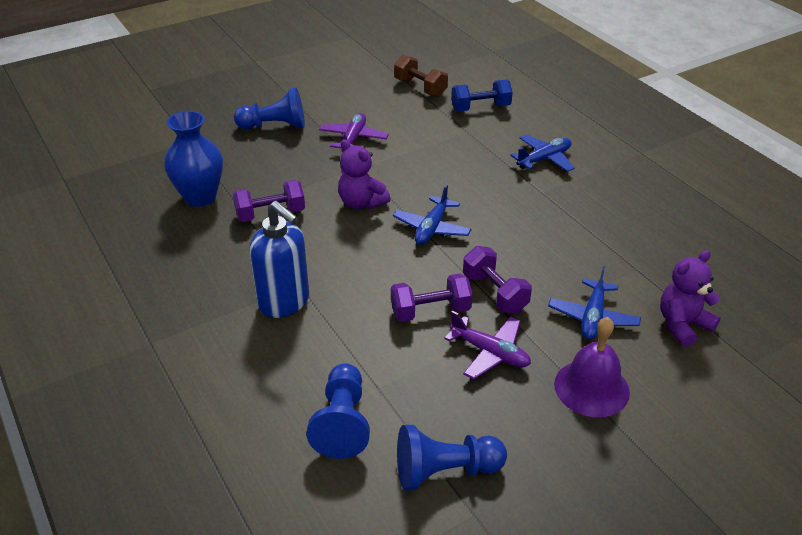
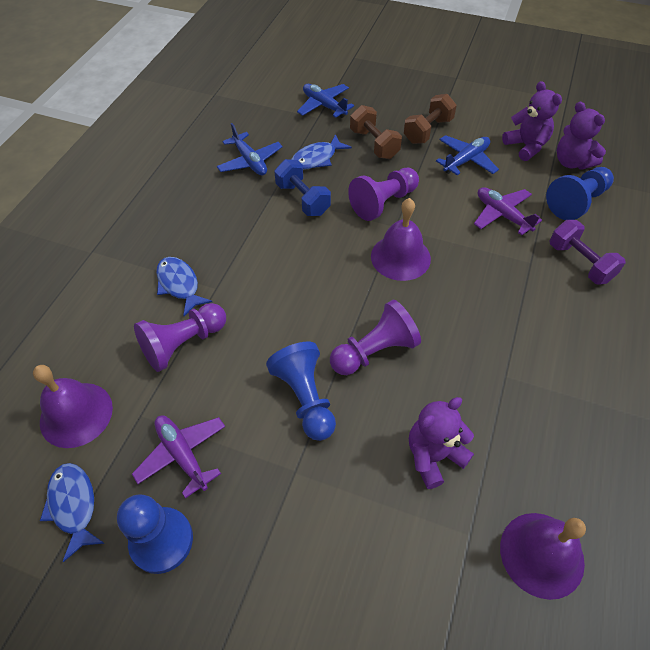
blue fish: none = 0 -> [40,463,104,562] [156,257,212,316] [291,134,352,170] = 3
blue soap dispenser: [249,201,309,318] = 1 -> none = 0
blue vase: [164,111,223,207] = 1 -> none = 0
brown dumbbell: [394,54,448,97] = 1 -> [350,105,402,159] [403,94,457,144] = 2
purple bell: [554,317,630,417] = 1 -> [33,365,113,448] [371,198,431,281] [500,513,586,600] = 3
purple dumbbell: [233,180,305,222] [391,274,473,322] [463,246,532,313] = 3 -> [550,220,625,284] = 1
purple pawn: none = 0 -> [134,303,226,372] [330,300,421,375] [348,168,419,221] = 3
purple teddy bear: [338,139,391,209] [660,250,721,347] = 2 -> [409,397,474,489] [502,81,562,161] [557,102,606,170] = 3

